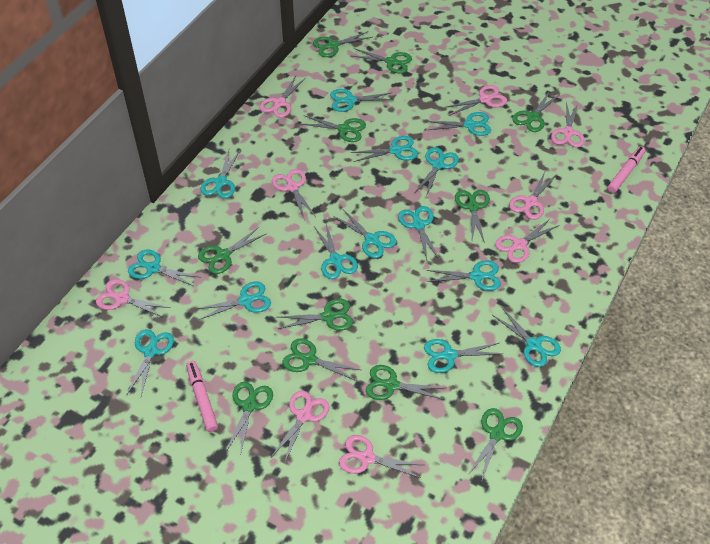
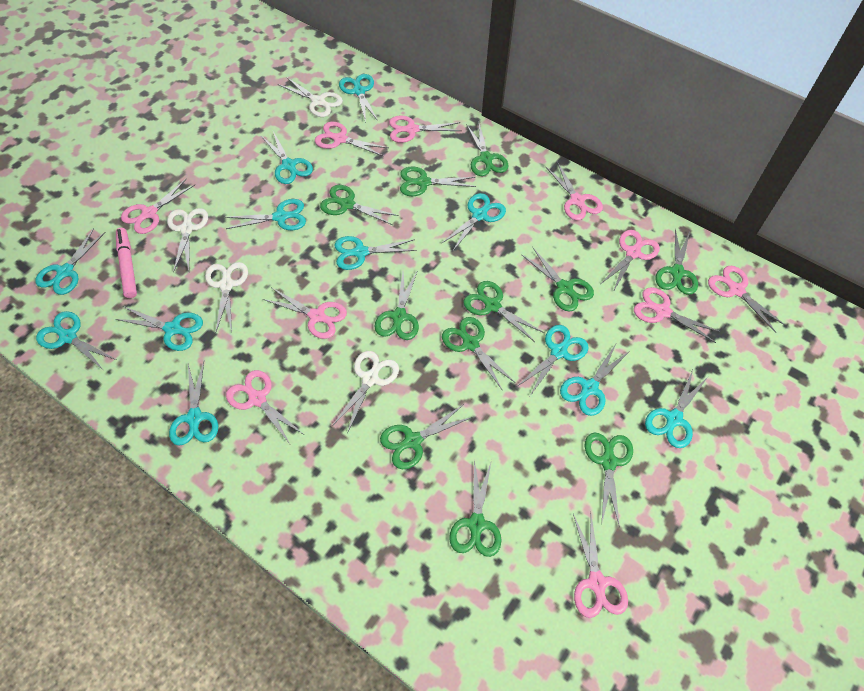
pink marker: [186,361,218,432] [608,146,645,193] = 2 -> [116,228,137,298] = 1
pink scissors: [96,279,170,318] [259,76,306,118] [271,391,329,464] [272,169,316,221] [339,435,423,478] [444,85,507,115] [495,218,560,263] [509,170,557,220] [551,101,585,147] = 9 -> [121,179,195,234] [226,370,303,444] [263,287,347,339] [315,122,389,156] [389,115,461,143] [545,162,603,220] [573,514,628,618] [601,230,660,292] [634,287,721,343] [708,266,786,333] = 10
turquoise scissors: [127,329,174,396] [128,250,201,287] [195,282,271,320] [200,150,240,199] [314,224,358,279] [330,89,394,112] [334,209,396,258] [351,136,418,162] [398,206,440,260] [415,147,459,197] [424,339,502,373] [426,112,491,136] [427,260,501,291] [492,308,561,367] = 14 -> [35,228,106,295] [36,311,117,371] [115,306,203,351] [169,361,218,446] [225,199,306,230] [261,131,313,184] [334,236,417,270] [339,74,378,123] [442,193,506,251] [518,325,589,396] [560,344,631,416] [645,370,708,448] = 12
white scissors: none = 0 -> [167,208,208,273] [205,262,248,332] [278,77,343,117] [332,351,399,433] = 4

